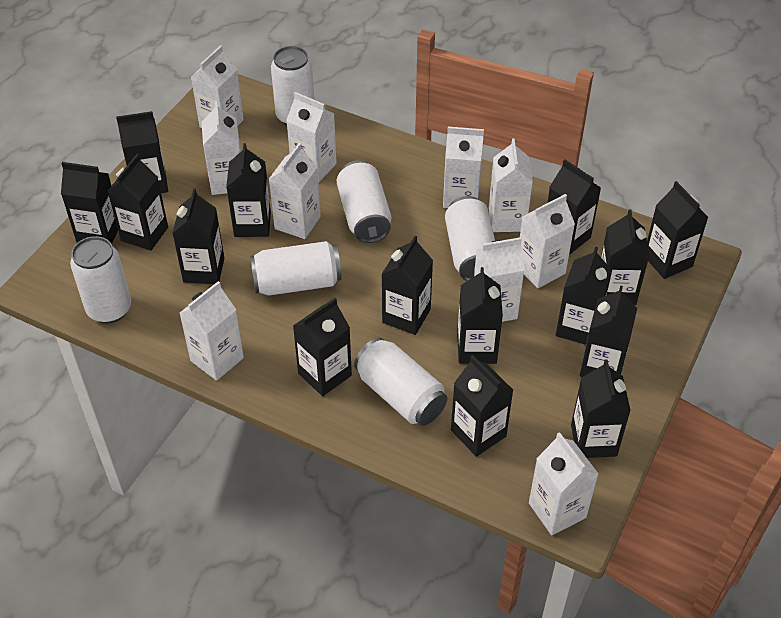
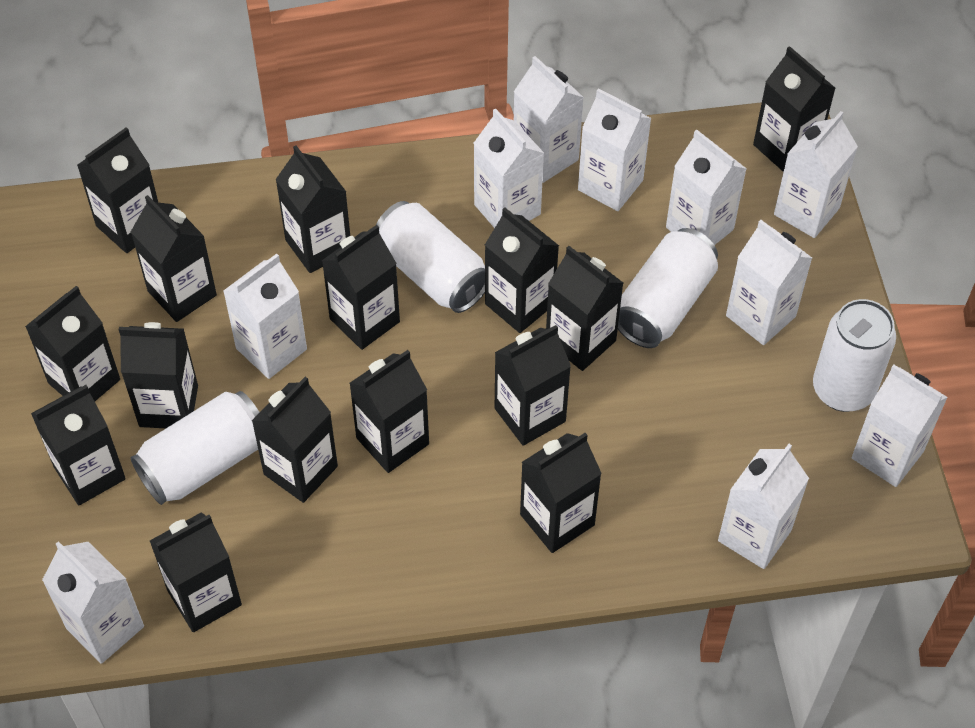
white can: [70,236,131,324] [250,241,342,296] [271,46,314,126] [337,160,391,243] [354,337,447,426] [445,196,495,281] = 6 -> [131,391,260,505] [376,201,485,313] [618,228,718,348] [813,299,896,412] = 4

